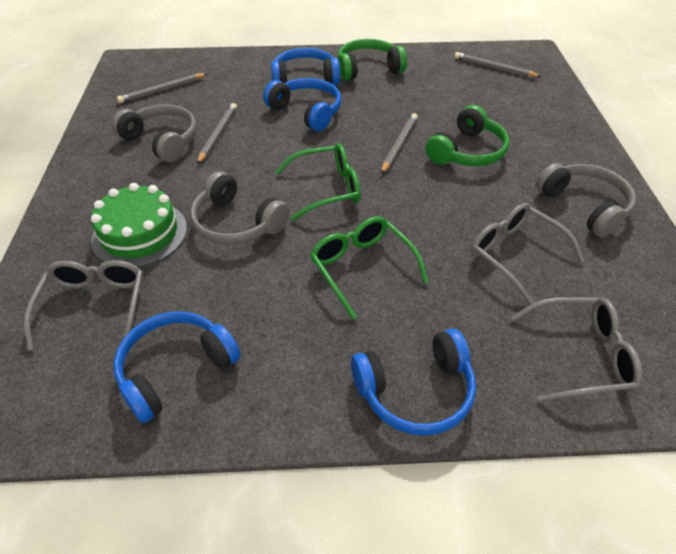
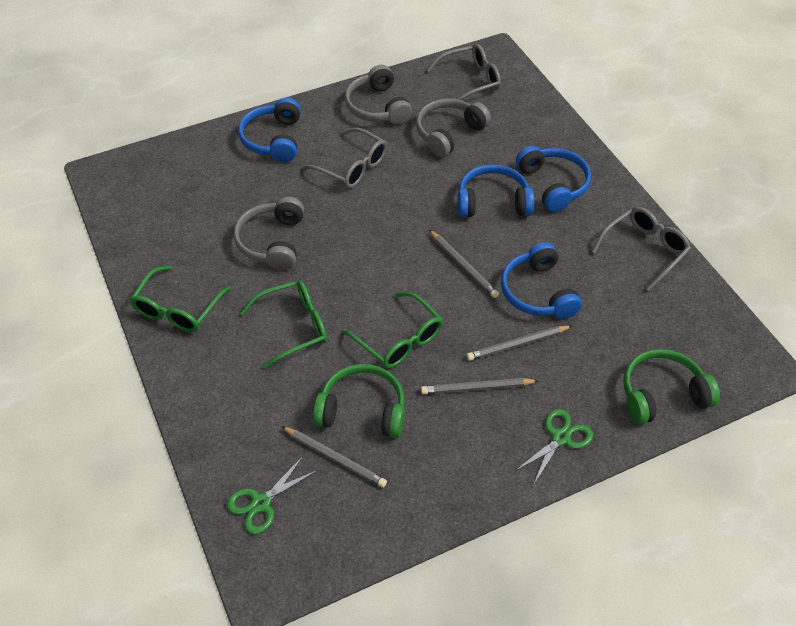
green cake: [91,183,187,267] = 1 -> none = 0
green glasses: [276,143,361,221] [310,216,428,319] = 2 -> [130,266,231,332] [240,280,327,369] [342,292,443,369] = 3
green scissors: none = 0 -> [227,456,318,534] [515,409,593,484] = 2

